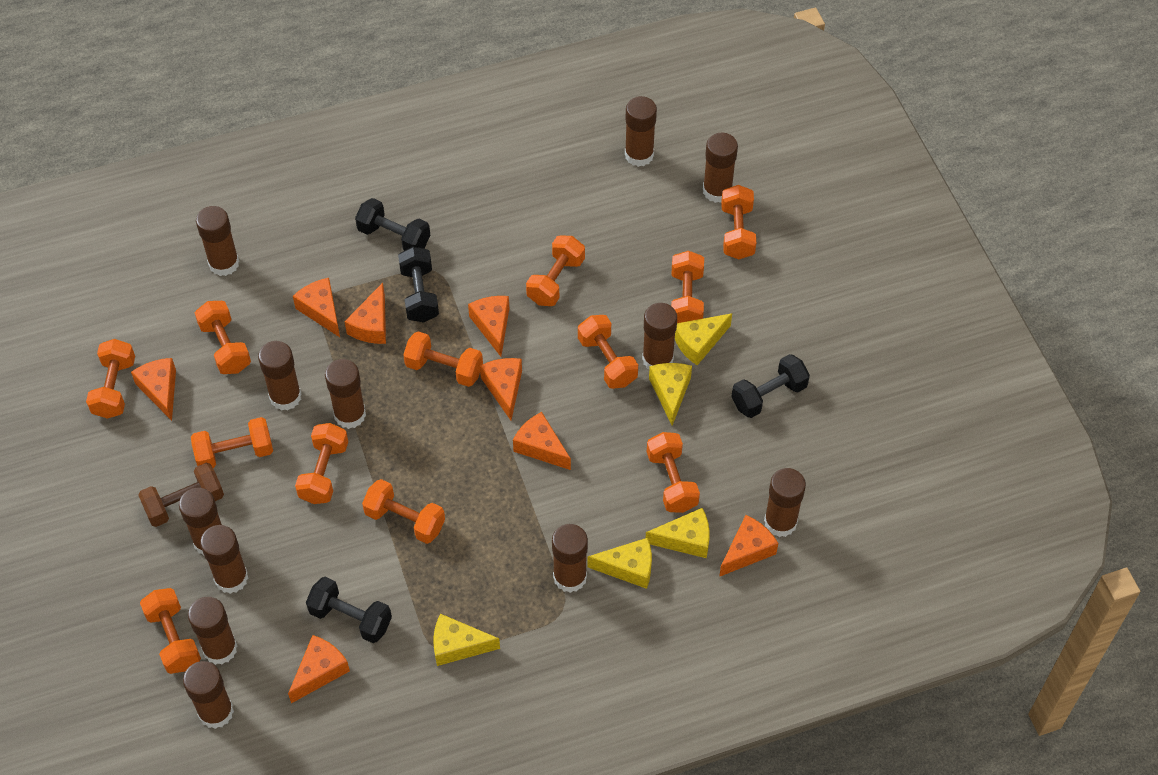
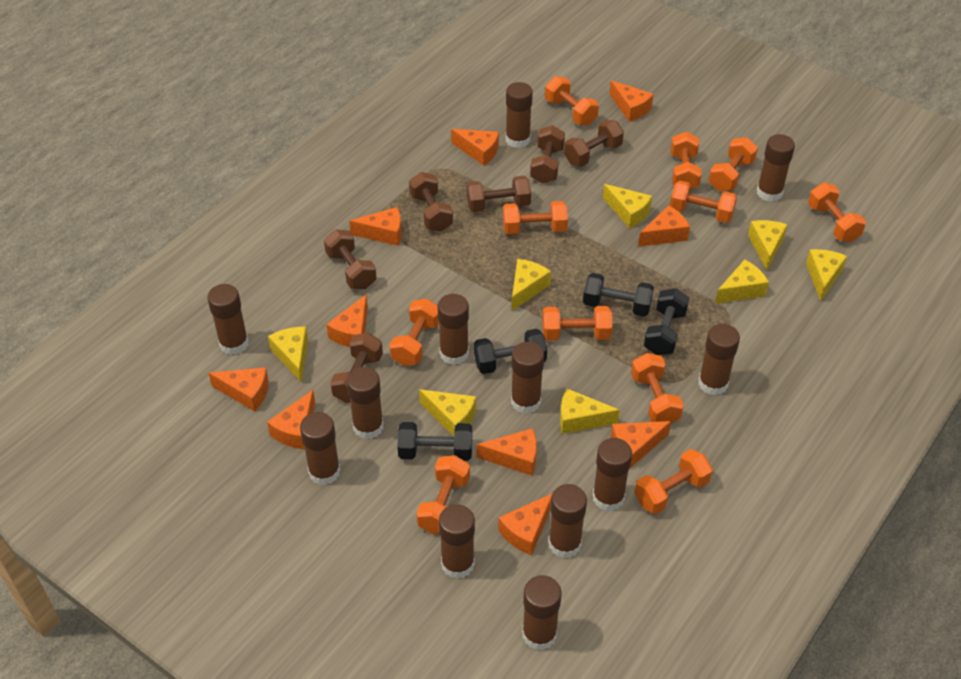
brown dumbbell: [138,463,224,527] = 1 -> [324,230,377,289] [330,333,383,403] [409,172,453,231] [466,176,531,212] [530,125,565,184] [564,120,624,166] = 6
orange cheese: [131,358,176,421] [288,635,350,703] [293,278,340,337] [344,283,386,344] [468,296,509,356] [480,358,522,420] [513,412,571,470] [719,515,778,577] = 8 -> [208,367,269,411] [267,390,315,449] [326,295,368,347] [349,207,401,246] [451,129,499,166] [477,428,537,476] [498,493,553,555] [610,80,653,122] [611,421,671,468] [638,205,690,247] = 10
orange dumbbell: [86,339,135,419] [140,588,201,674] [191,417,273,468] [195,301,251,374] [295,423,348,504] [362,479,445,544] [403,331,483,387] [526,235,585,306] [578,315,638,389] [647,432,700,513] [671,251,704,323] [721,185,756,259] = 12 -> [390,299,439,366] [417,455,470,534] [503,201,568,235] [542,306,612,341] [545,76,599,125] [631,353,684,423] [635,449,713,514] [670,181,737,223] [671,132,702,189] [709,137,758,191] [808,183,866,242] = 11
yellow cheese: [433,614,500,666] [588,538,652,589] [646,508,710,558] [649,363,692,426] [675,313,732,365] = 5 -> [268,327,308,383] [419,389,476,436] [512,259,551,311] [560,389,620,434] [603,184,652,228] [715,260,769,304] [748,220,788,270] [806,249,847,301] = 8

